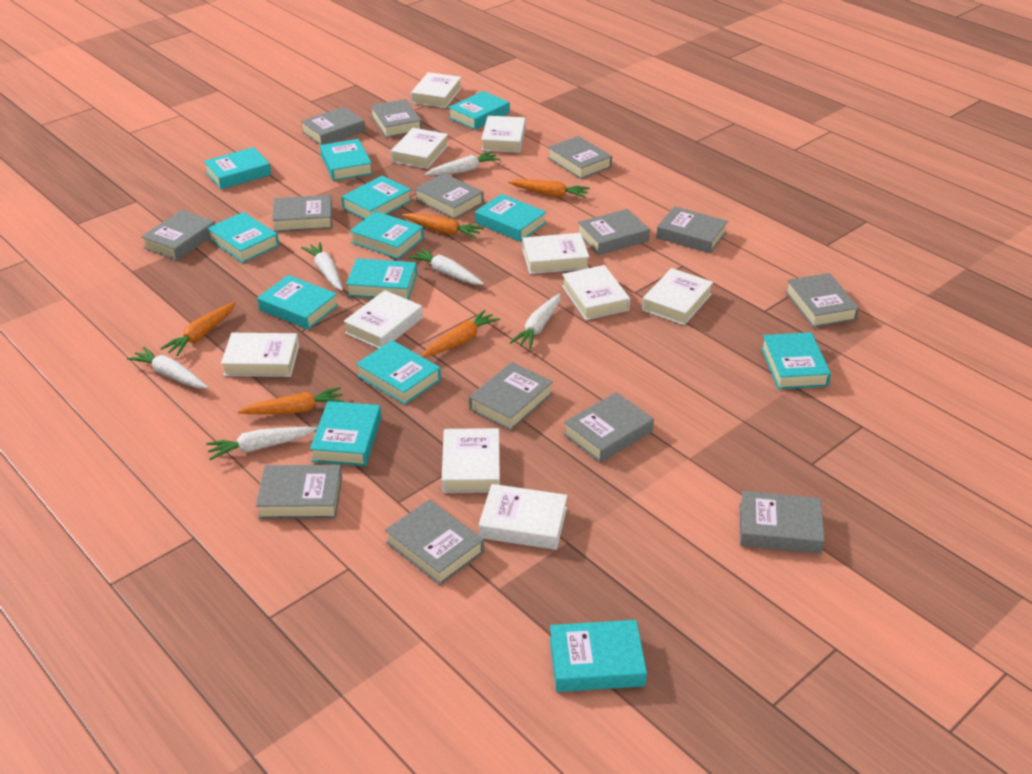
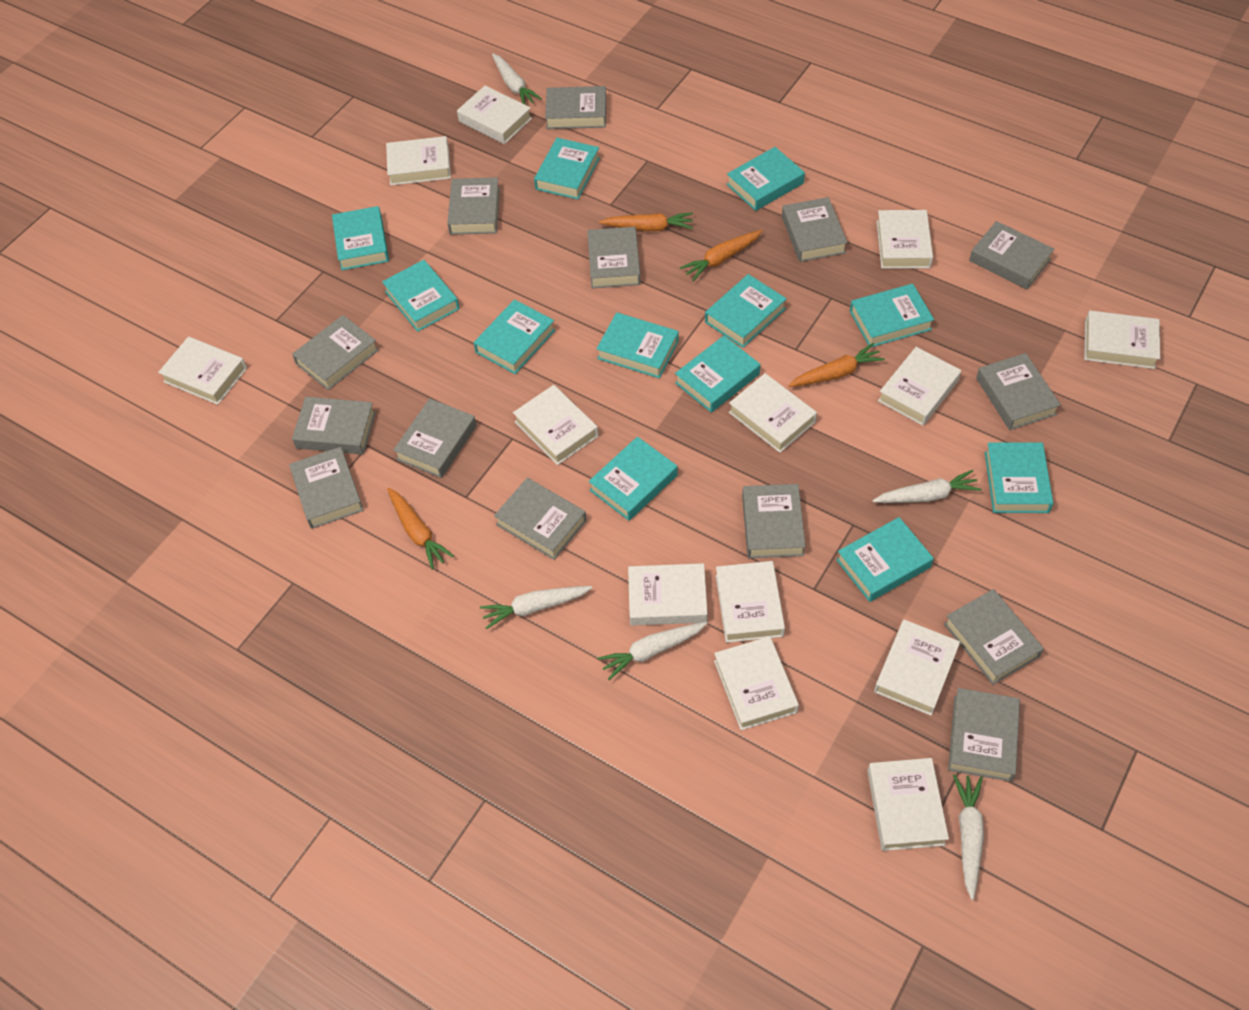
orange carrot: [160,302,236,356] [237,387,344,414] [402,213,484,238] [421,310,500,358] [508,179,590,198] = 5 -> [387,488,454,570] [599,212,693,231] [680,230,762,281] [788,343,885,387] = 4
turquoise book: [204,147,271,189] [207,212,279,263] [257,275,338,330] [310,401,381,466] [320,139,373,181] [341,175,412,219] [346,258,417,300] [350,211,424,259] [356,340,441,405] [448,91,510,130] [475,194,547,242] [550,620,647,692] [761,332,831,389] = 13 -> [332,206,389,270] [382,260,460,332] [474,299,555,374] [534,138,600,199] [589,437,677,521] [597,312,679,378] [675,336,760,413] [705,274,787,348] [726,147,805,211] [836,517,934,602] [850,284,934,347] [985,442,1053,513] = 12
white book: [221,333,299,377] [343,290,423,349] [391,128,448,169] [411,72,462,108] [442,428,500,493] [479,484,567,550] [481,116,526,153] [522,233,589,274] [562,265,630,320] [642,268,713,325] = 10 -> [158,337,247,405] [386,136,451,186] [457,86,532,144] [513,385,599,465] [628,563,708,626] [714,636,799,730] [716,561,785,643] [729,373,817,453] [867,758,949,851] [874,619,960,716] [876,210,933,269] [878,347,961,426] [1084,311,1160,369] = 13
white carrot: [127,347,208,388] [206,427,317,460] [301,242,343,291] [408,248,484,285] [425,151,500,176] [510,293,561,349] = 6 -> [480,586,592,629] [492,54,542,105] [597,622,708,680] [872,470,982,503] [953,774,984,900] = 5

